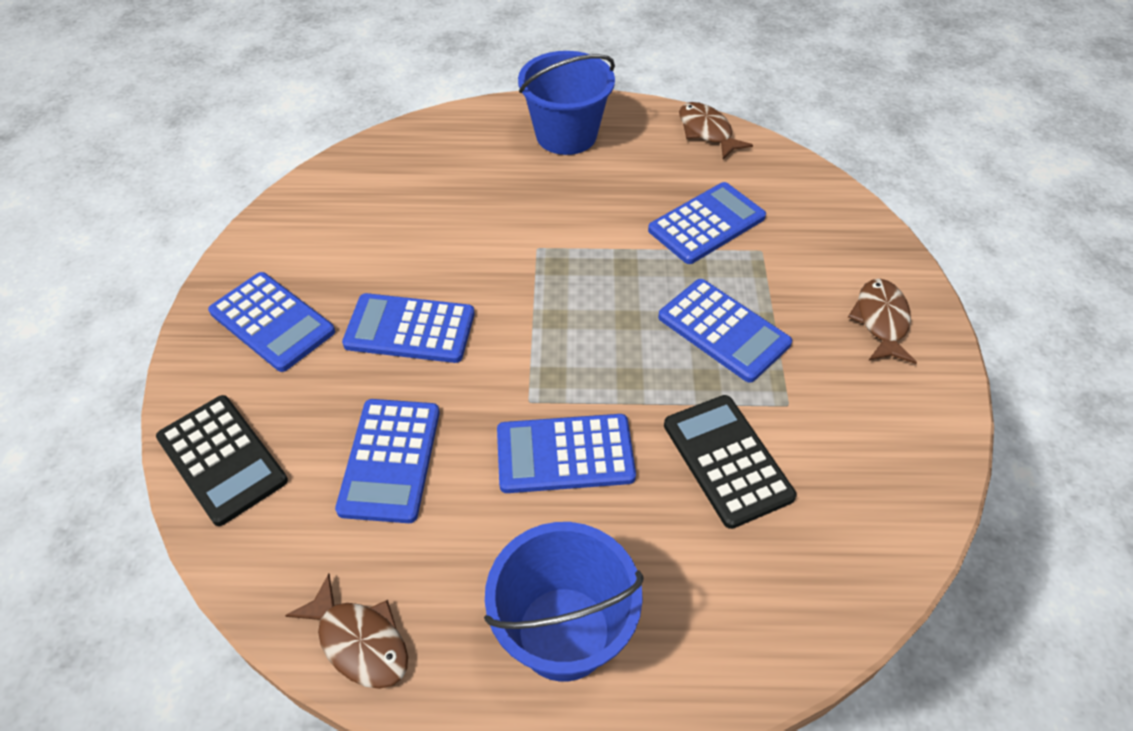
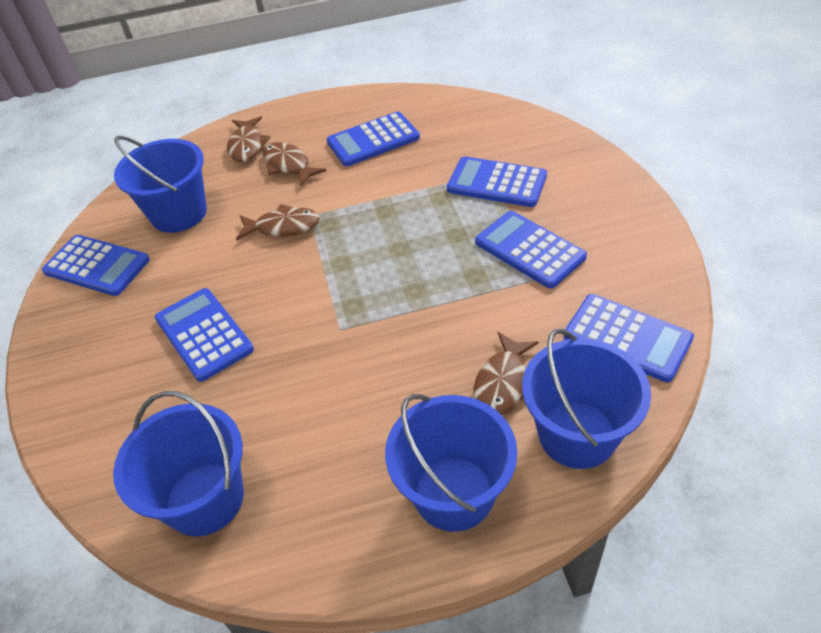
black calculator: [156,395,288,526] [664,395,796,529] = 2 -> none = 0
blue bucket: [484,522,644,681] [518,51,615,155] = 2 -> [113,391,244,537] [114,136,207,233] [385,394,517,532] [522,328,651,469] = 4
brown fish: [285,573,408,689] [679,102,753,159] [848,279,917,364] = 3 -> [227,116,271,162] [236,204,320,241] [263,142,326,186] [473,332,539,415] = 4

